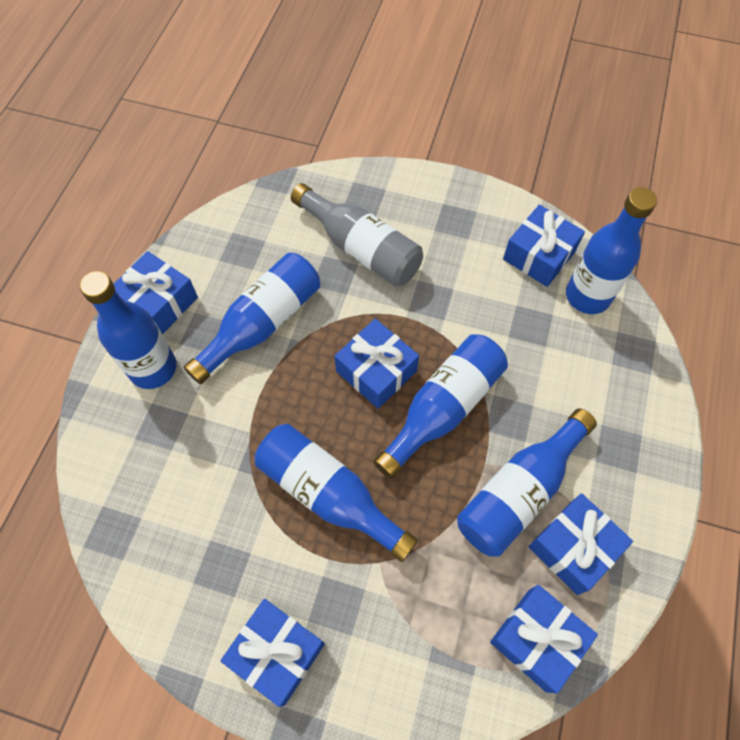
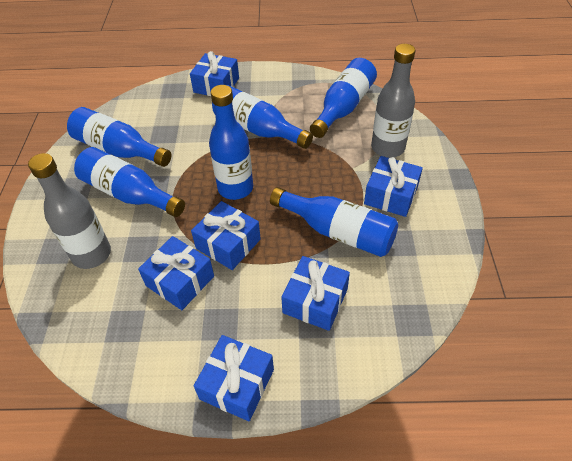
grey bottle: [291,183,423,286] = 1 -> [28,153,111,269] [371,44,415,158] = 2

